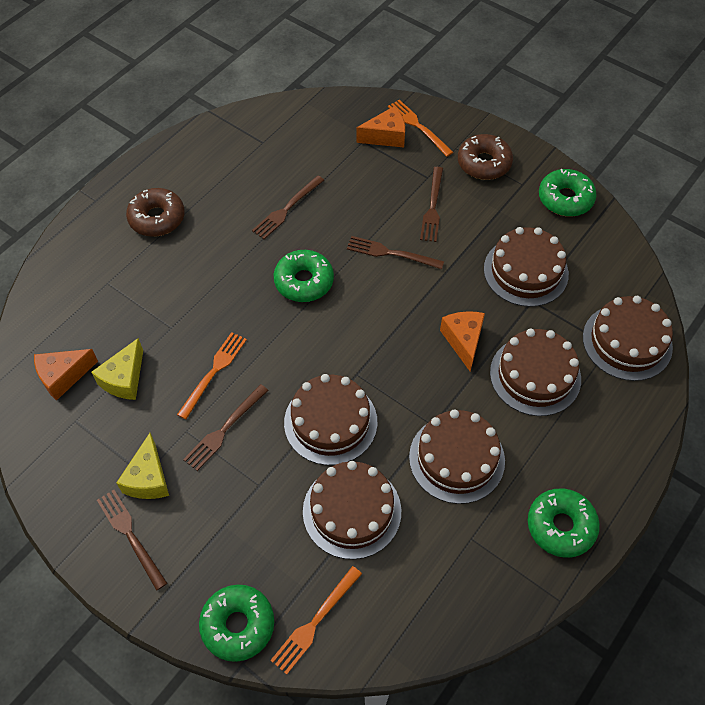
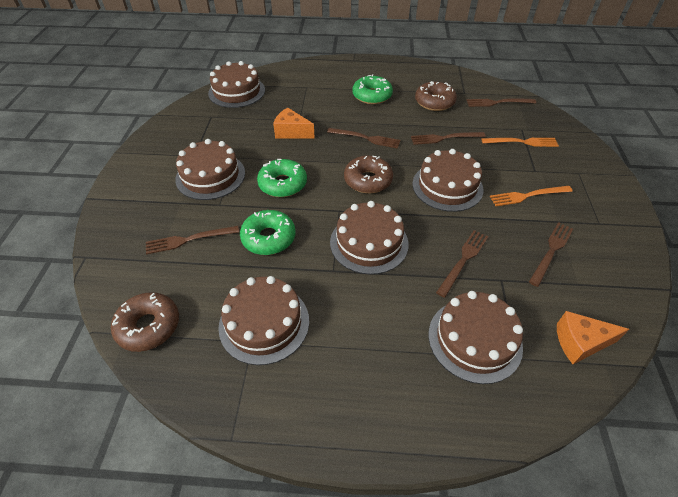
brown donut: [126,188,185,237] [458,134,513,180] = 2 -> [111,292,179,352] [344,156,393,193] [415,81,457,111] = 3
brown fork: [97,490,167,591] [183,384,269,471] [252,176,324,239] [347,236,444,269] [420,167,443,242] = 5 -> [146,226,239,254] [327,128,401,149] [411,132,486,145] [436,230,488,298] [466,98,536,107] [529,222,573,287] = 6
green donut: [199,584,274,662] [274,250,334,302] [528,489,600,558] [539,169,597,217] = 4 -> [240,210,296,255] [257,159,307,197] [352,74,393,104] = 3
orange cheese: [34,349,98,401] [356,106,405,148] [440,311,485,371] = 3 -> [273,107,315,139] [557,311,629,364] = 2
orange fork: [177,332,247,420] [270,566,362,675] [388,100,453,157] = 3 -> [481,138,559,147] [490,186,573,206] = 2
yellow cheese: [91,338,143,400] [116,433,169,499] = 2 -> none = 0

